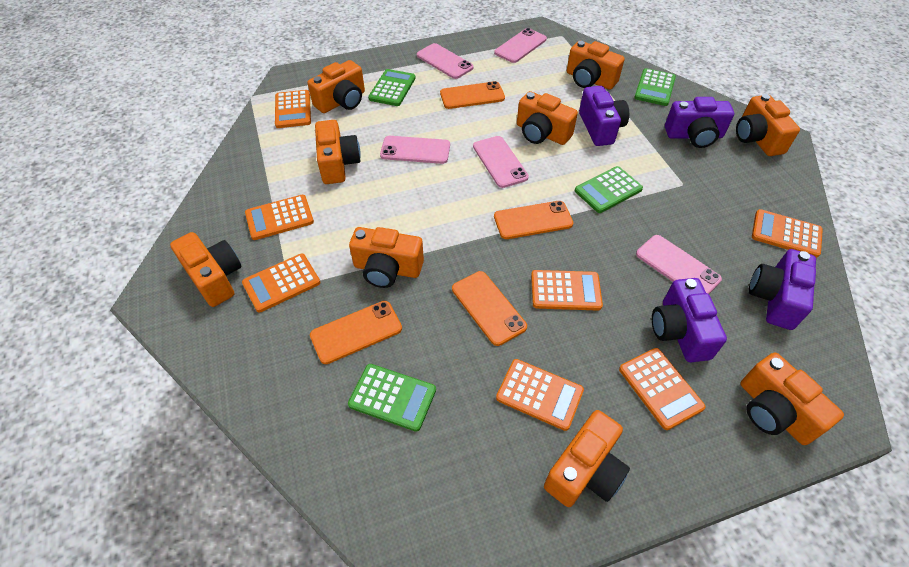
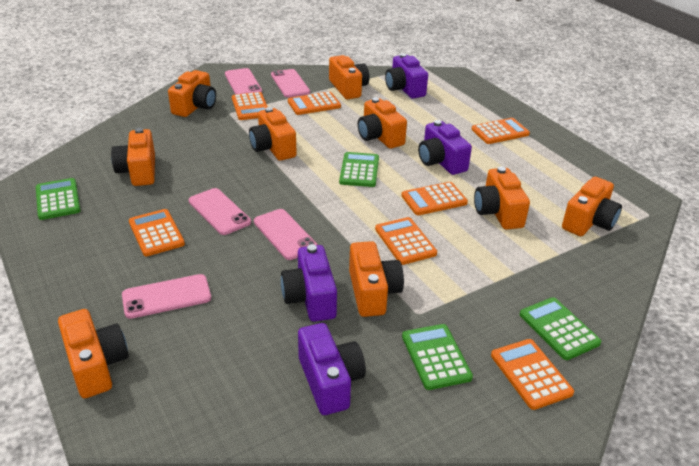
orange phone: [310,301,402,364] [440,81,505,109] [452,271,527,346] [494,201,573,239] = 4 -> none = 0

